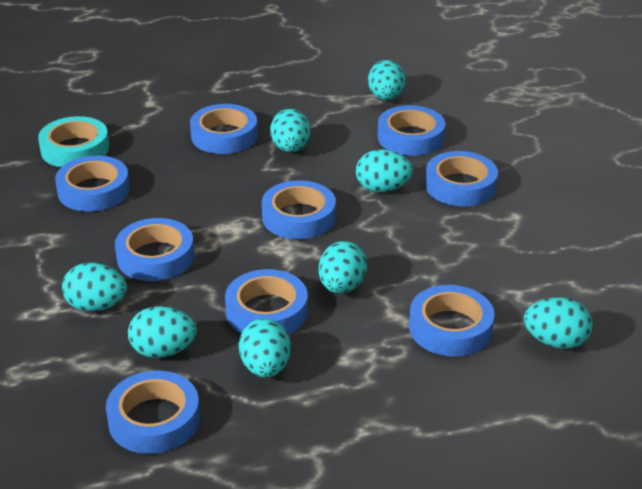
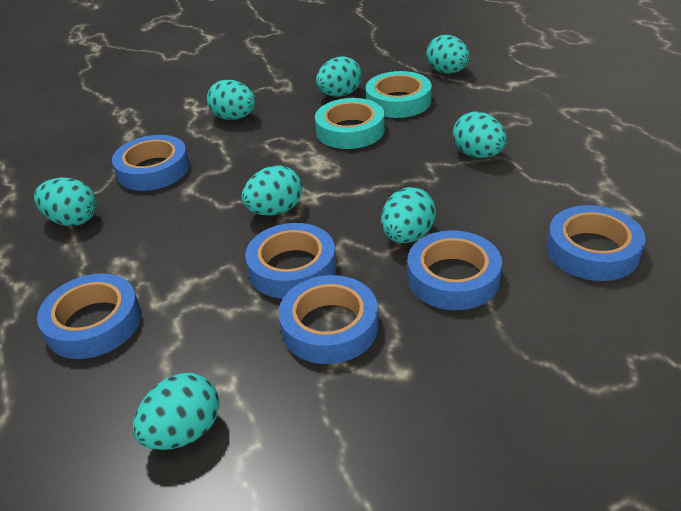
blue tape: [55,156,130,212] [106,371,200,454] [115,218,194,281] [190,104,258,154] [225,269,308,334] [262,180,336,239] [377,105,445,156] [409,285,494,357] [425,151,498,206] = 9 -> [37,274,141,359] [112,135,189,191] [245,223,336,299] [279,275,379,364] [408,230,502,310] [547,205,645,281] = 6
turquoise tape: [38,116,109,167] = 1 -> [315,98,385,149] [366,71,432,118] = 2

